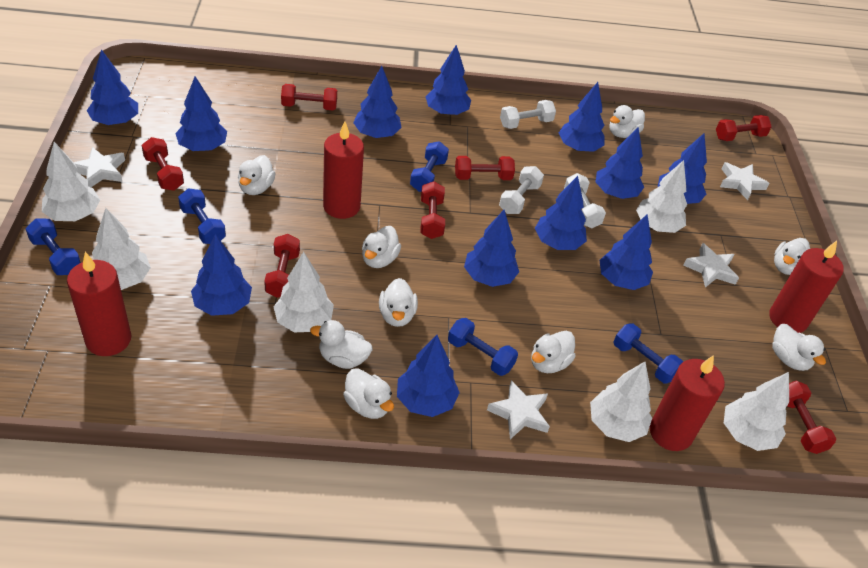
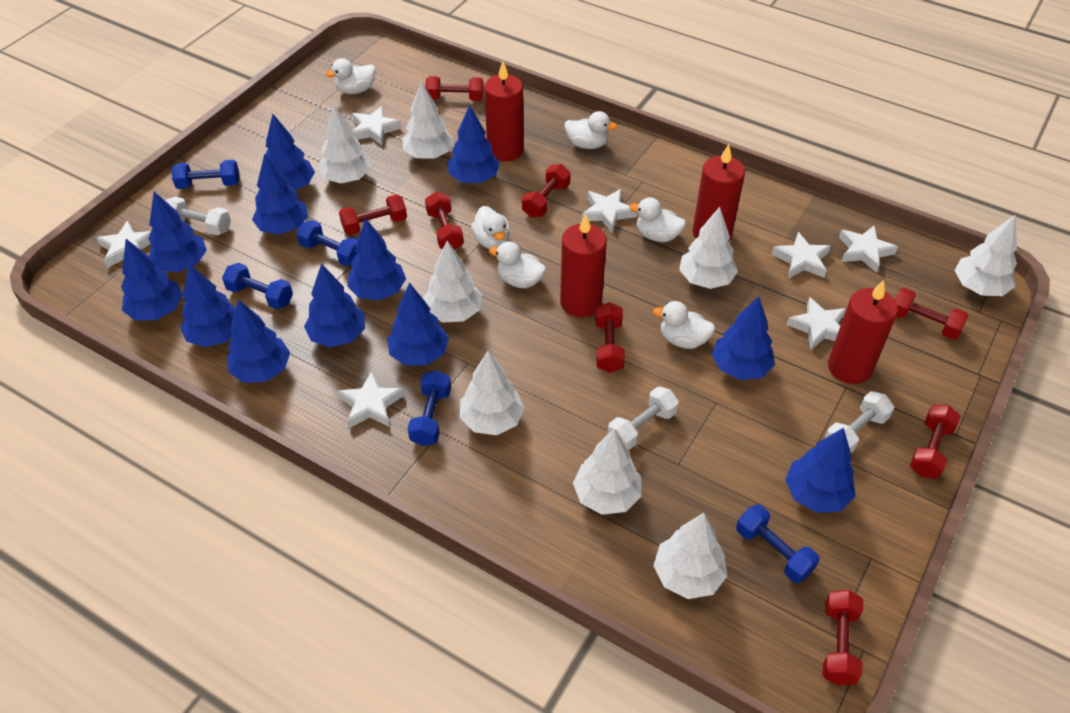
red dumbbell: [142,137,184,191] [264,234,300,298] [281,84,337,110] [421,181,445,239] [455,156,515,180] [716,115,772,141] [787,381,836,454] = 7 -> [339,194,407,235] [425,76,483,101] [425,192,464,250] [522,164,571,218] [595,302,625,373] [823,590,863,685] [895,288,968,340] [910,405,961,479] = 8
white duck: [238,155,276,195] [310,320,372,369] [343,368,394,419] [362,226,401,268] [379,278,418,327] [531,331,576,373] [609,105,645,138] [772,324,826,371] [774,238,810,275] = 9 -> [325,58,375,94] [471,206,510,249] [489,241,546,288] [565,111,617,149] [629,197,686,242] [653,301,715,349] = 6
white star: [74,147,125,187] [487,380,550,439] [683,243,739,288] [720,162,769,200] = 4 -> [97,221,151,268] [338,371,404,428] [352,106,401,145] [582,189,637,232] [772,232,831,278] [787,297,846,350] [839,226,898,273] = 7
white tree: [42,142,100,221] [92,208,151,290] [274,252,334,332] [590,362,652,442] [636,160,687,233] [724,372,789,451] = 6 -> [318,104,371,183] [402,81,454,159] [423,241,482,323] [460,351,524,435] [573,429,641,515] [653,513,727,599] [679,207,738,289] [955,215,1017,296] = 8

